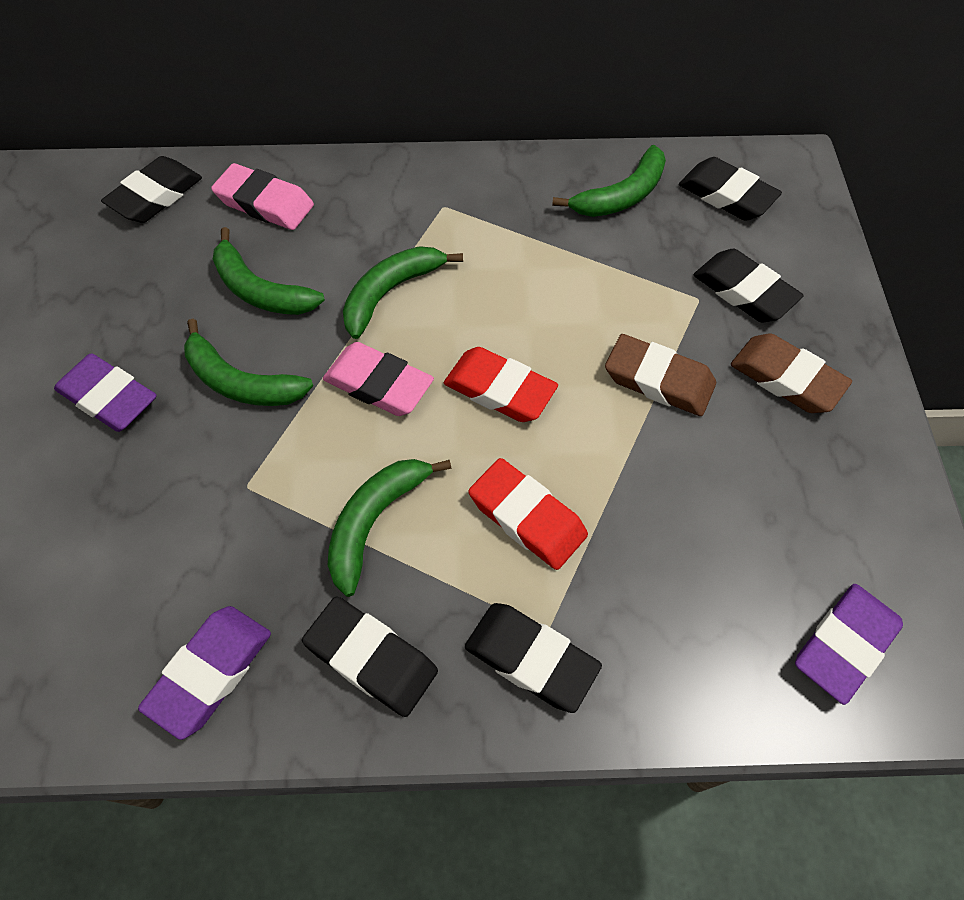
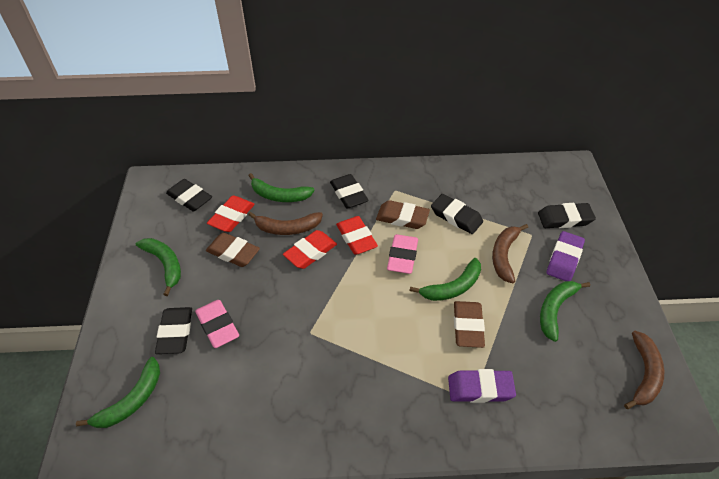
brown banana: none = 0 -> [248,212,323,235] [492,224,528,283] [624,331,664,409] = 3
brown eraser: [605,334,716,416] [731,334,852,413] = 2 -> [206,232,260,267] [376,200,430,229] [454,301,485,348] = 3
purple eraser: [54,353,156,432] [138,606,271,740] [795,584,903,705] = 3 -> [448,369,516,403] [546,231,585,281] = 2
red eraser: [444,347,558,422] [468,458,588,570] = 2 -> [207,196,255,232] [283,230,337,269] [336,216,378,255] = 3

